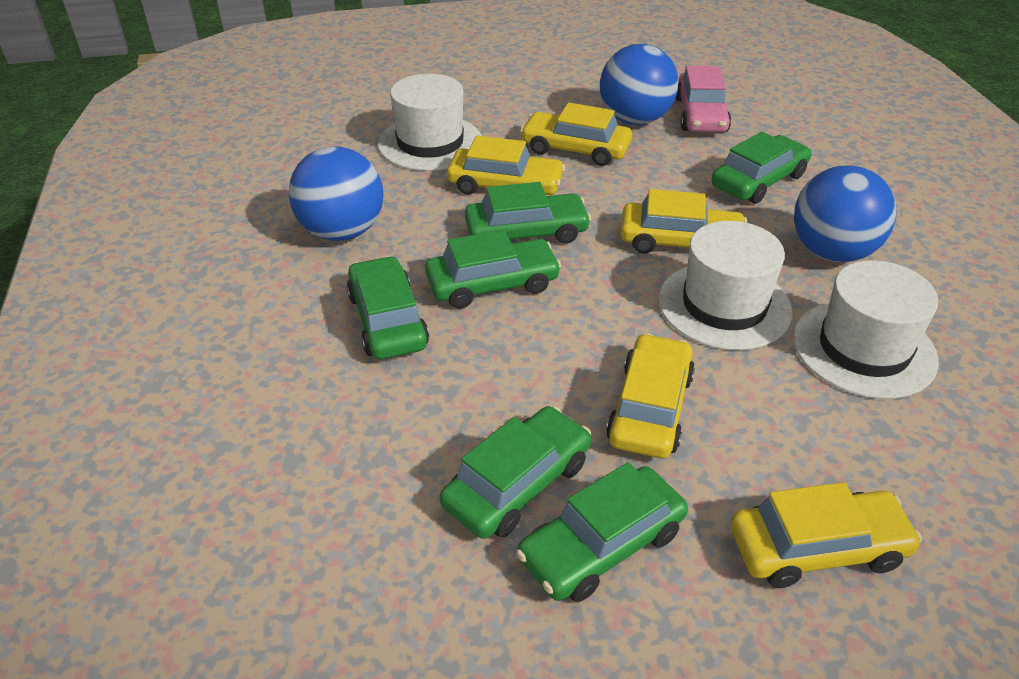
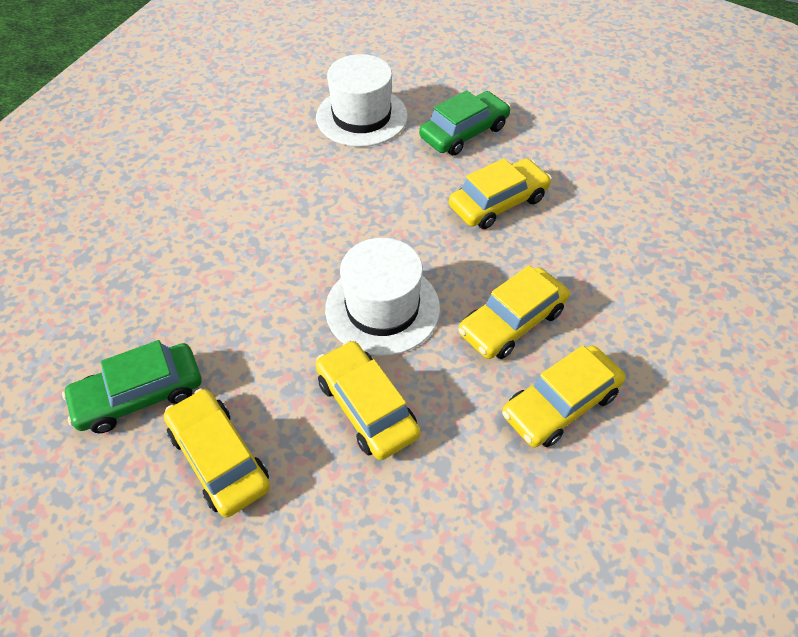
blue ball: [289,146,384,241] [600,44,679,125] [794,165,896,262] = 3 -> none = 0
green car: [347,256,429,359] [425,230,561,309] [440,406,591,539] [465,182,591,244] [516,462,688,602] [711,131,811,204] = 6 -> [62,340,201,433] [419,90,511,156] = 2
pink car: [676,66,731,132] = 1 -> none = 0
white hat: [378,74,481,171] [658,221,793,350] [793,260,939,399] = 3 -> [316,54,408,147] [325,238,440,356] = 2

